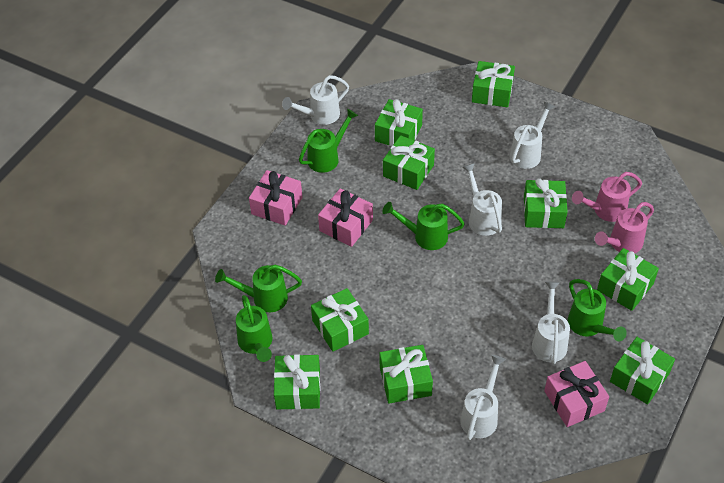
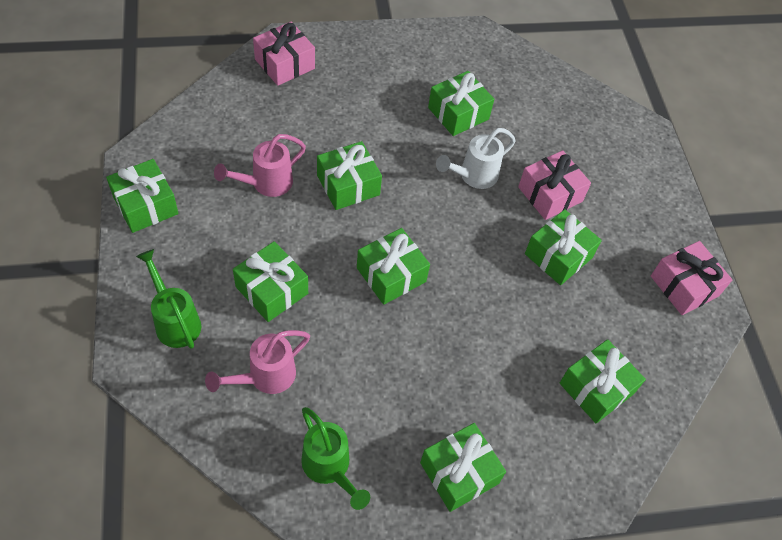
green gift: [274,355,320,409] [311,288,369,352] [375,99,423,146] [379,345,433,403] [383,135,435,190] [472,61,515,107] [524,178,568,228] [597,248,659,311] [610,337,675,404] = 9 -> [106,159,179,233] [233,241,308,322] [317,141,382,210] [357,228,430,305] [420,423,506,512] [428,71,494,136] [525,209,602,285] [560,339,646,423] = 8
green watering can: [215,265,302,312] [236,295,272,362] [299,109,358,173] [382,202,465,250] [568,279,627,341] = 5 -> [136,249,201,349] [301,407,370,510] = 2
white watering can: [282,75,349,125] [460,355,506,440] [462,163,502,236] [510,102,555,169] [532,282,570,364] = 5 -> [436,128,516,189] = 1

